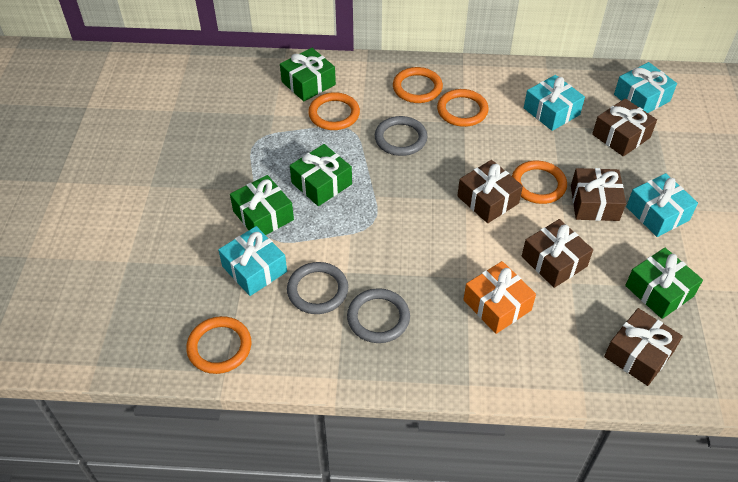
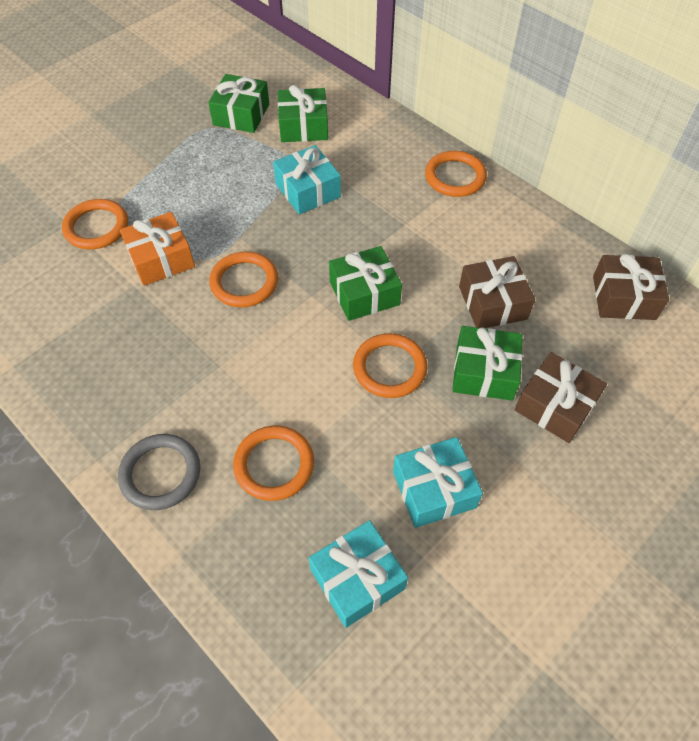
brown gift: [457,160,523,223] [522,219,593,288] [571,168,626,221] [592,98,657,157] [604,308,683,386] = 5 -> [459,256,535,328] [515,352,607,443] [593,254,669,320] = 3
grey ring: [287,262,348,314] [347,288,410,343] [375,116,428,156] = 3 -> [118,434,200,510] = 1
turquoise gift: [218,226,287,296] [524,75,585,131] [614,62,677,113] [626,173,698,237] = 4 -> [273,145,341,215] [309,520,408,628] [393,437,483,528] = 3

